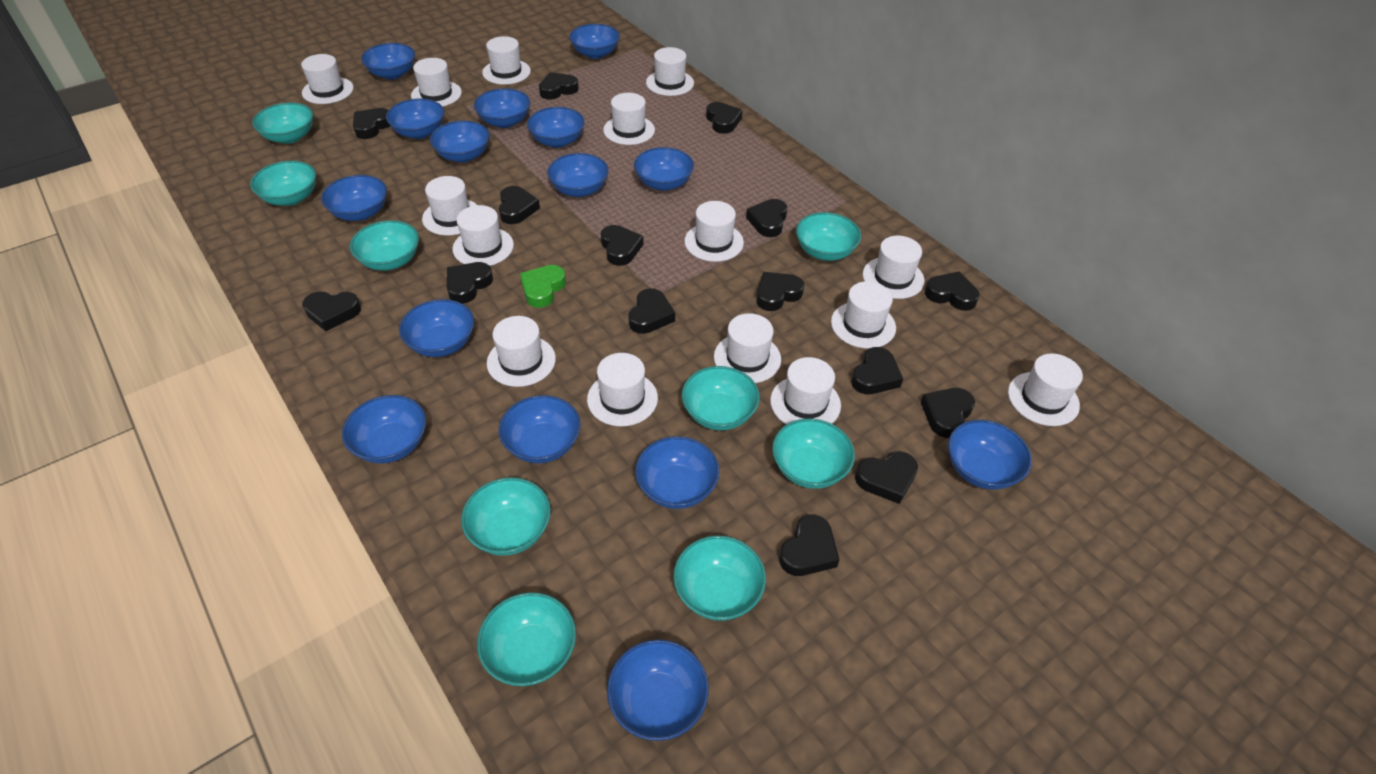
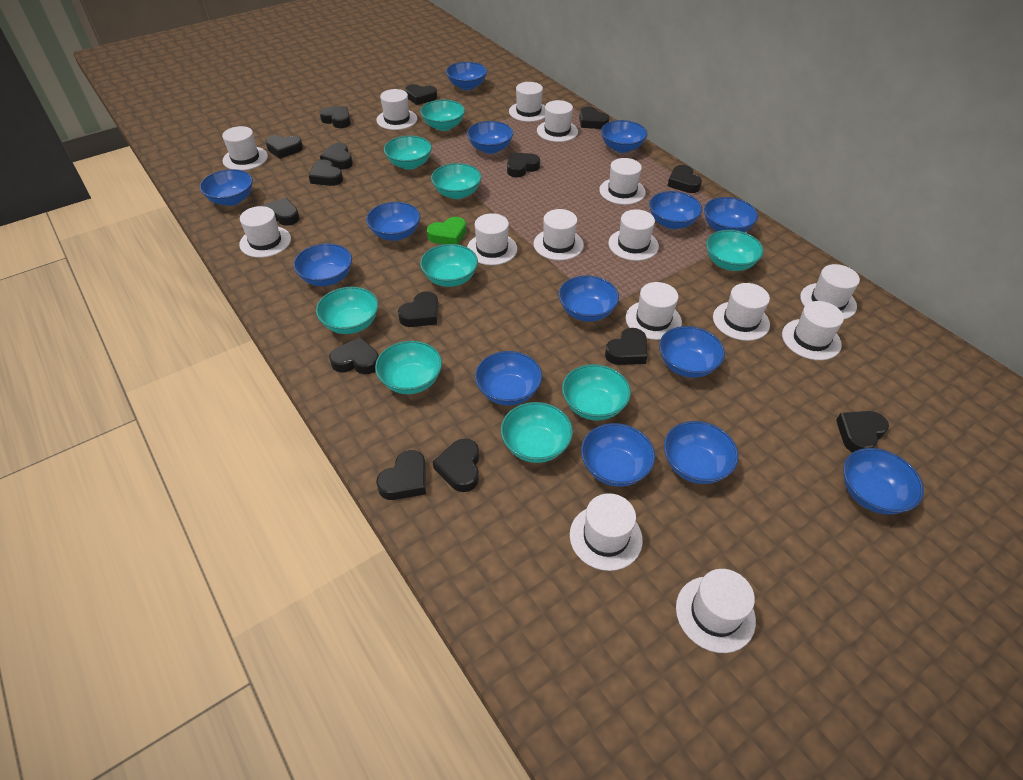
blue bowl: [321,175,387,221] [342,395,426,463] [361,43,415,80] [386,98,444,139] [399,299,474,357] [430,121,490,163] [474,88,530,128] [499,395,581,463] [527,107,585,148] [547,153,609,197] [569,24,620,59] [607,640,709,741] [634,147,694,191] [635,436,720,509] [948,420,1032,490] = 15 -> [200,169,253,206] [293,243,352,286] [366,202,421,241] [446,62,487,90] [467,121,513,154] [475,351,542,406] [559,275,619,322] [581,423,655,487] [601,120,647,153] [649,191,702,229] [659,326,725,378] [664,421,739,484] [704,197,758,232] [843,448,924,514] = 14

